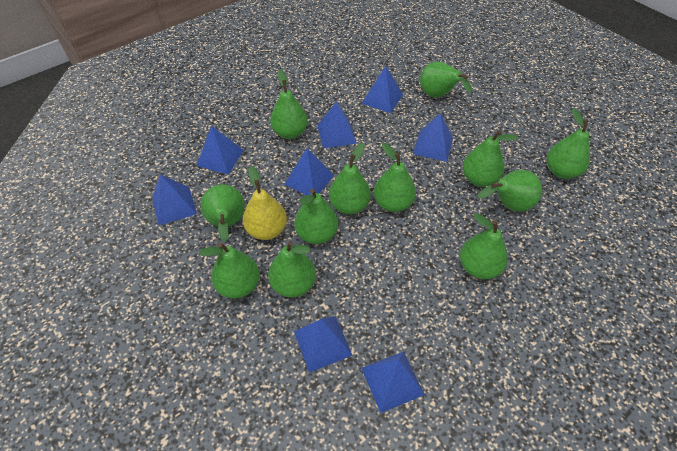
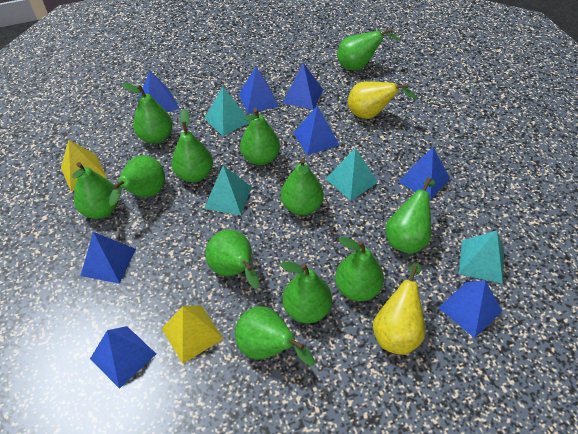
turquoise pyramid: none = 0 -> [204,87,251,136] [204,165,252,215] [326,147,378,201] [459,230,504,284] = 4
yellow pear: [243,166,287,240] = 1 -> [348,81,417,119] [373,263,425,355] = 2
yellow pyramid: none = 0 -> [61,140,107,191] [161,305,223,364] = 2

